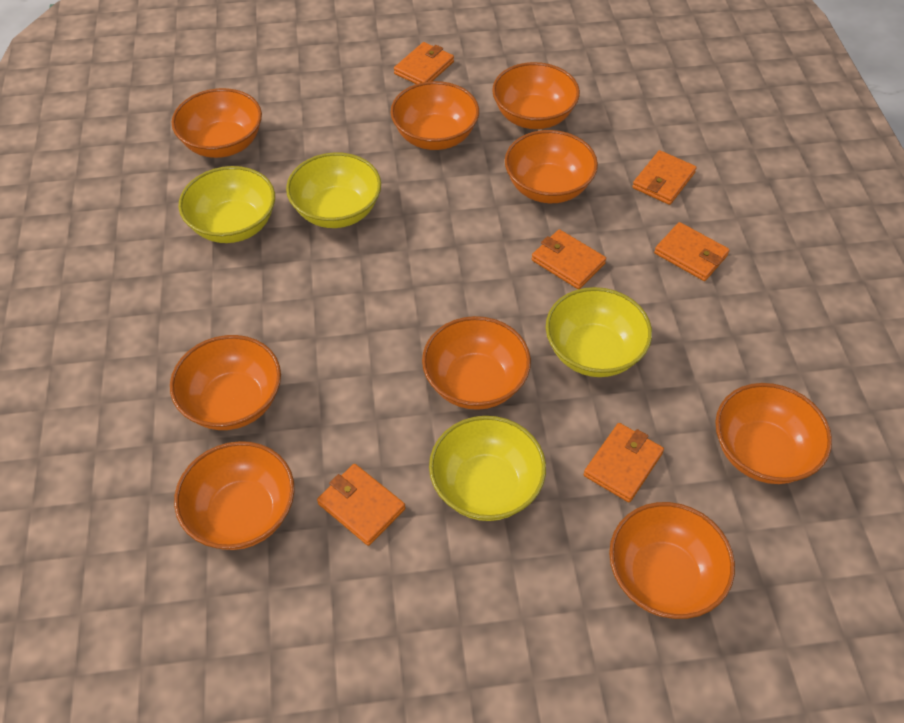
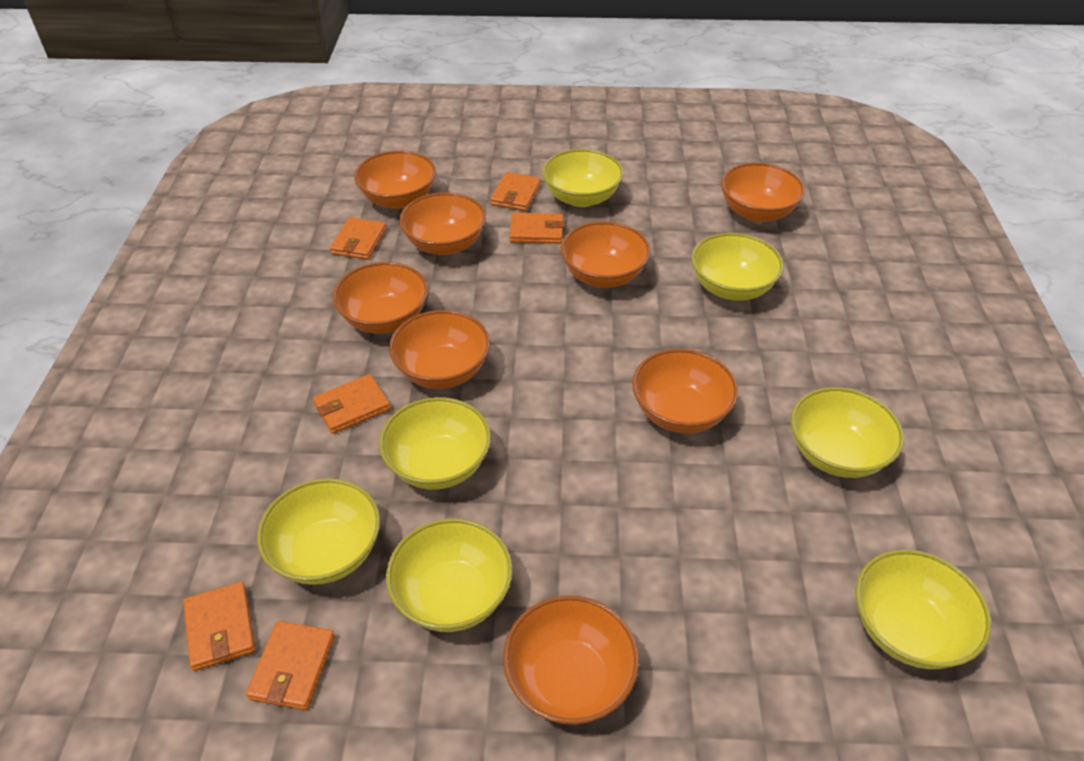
orange bowl: [170,335,281,430] [172,88,262,158] [174,441,295,550] [391,81,479,150] [422,316,531,410] [492,62,580,129] [505,130,598,203] [609,502,735,619] [715,383,832,484] = 9 -> [333,262,428,334] [354,151,436,209] [389,310,490,389] [399,192,486,255] [503,596,639,724] [561,221,651,288] [632,349,738,433] [721,163,805,222] = 8
yellow bowl: [179,166,275,243] [286,152,381,228] [429,416,546,521] [546,287,652,377] = 4 -> [257,478,380,585] [379,397,491,490] [386,518,513,632] [542,149,623,207] [691,233,784,301] [791,387,904,478] [855,550,991,669] = 7

